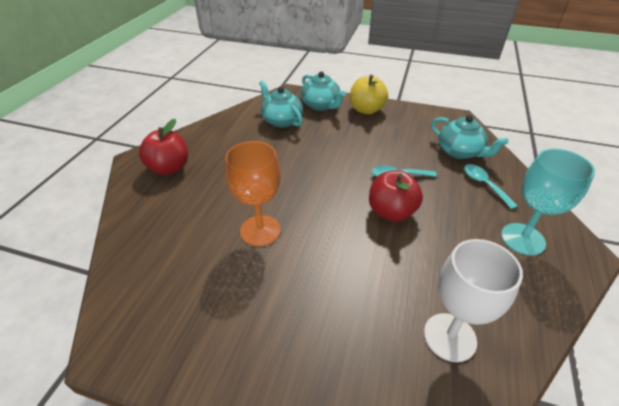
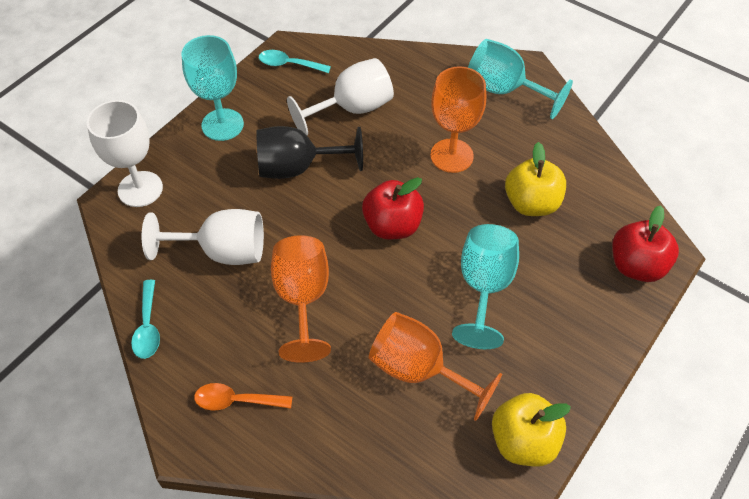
black goblet: none = 0 -> [257,126,363,179] = 1
orange goblet: [225,141,281,246] = 1 -> [271,235,331,363] [369,312,502,421] [430,66,486,173] = 3
orange spoon: none = 0 -> [194,383,292,411] = 1
turquoise goblet: [501,148,595,256] = 1 -> [182,35,244,141] [452,224,519,349] [468,39,573,119] = 3
turquoise teapot: [259,80,303,128] [301,71,345,111] [431,115,508,159] = 3 -> none = 0
white goblet: [424,239,523,362] = 1 -> [87,100,163,207] [142,209,264,265] [287,58,394,136] = 3
yellow apple: [350,75,388,114] = 1 -> [492,393,571,467] [505,142,566,216] = 2

